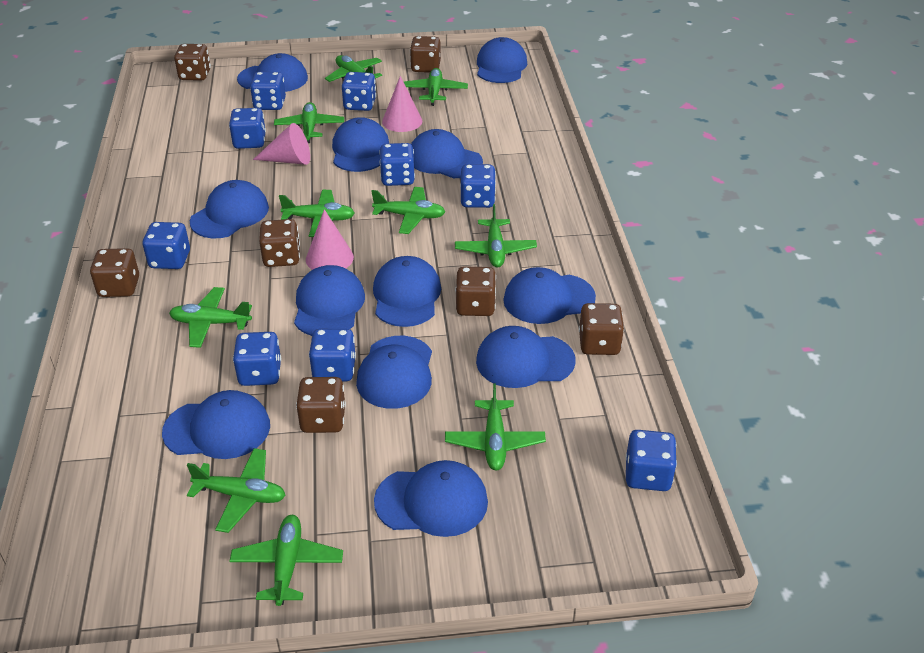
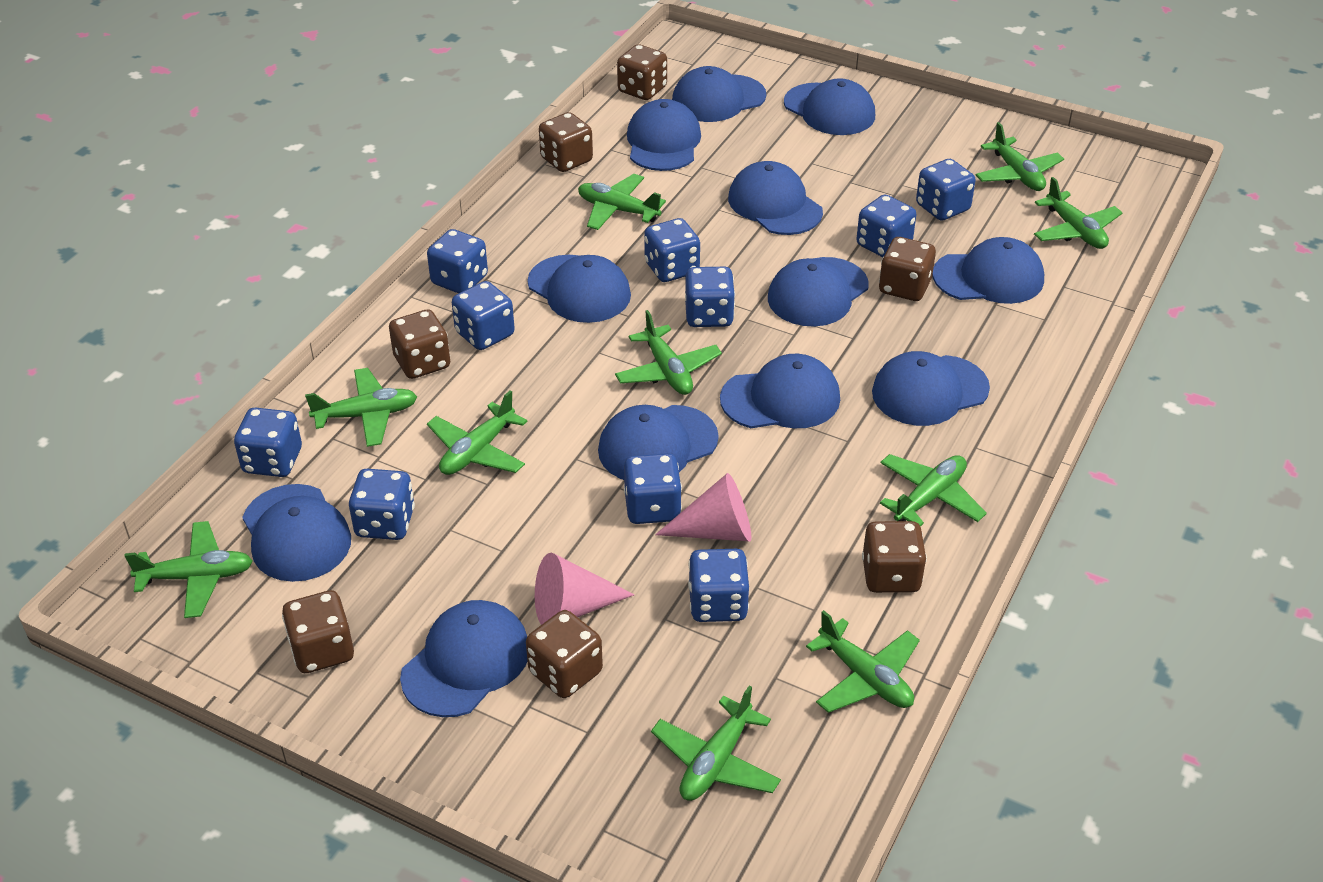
blue dice: [143,222,190,269] [229,108,266,149] [233,332,281,386] [250,72,286,110] [309,329,356,382] [342,72,376,111] [379,143,415,186] [460,164,496,208] [625,430,677,491] = 9 -> [234,407,302,477] [349,469,415,540] [427,229,488,294] [452,281,515,350] [624,453,682,524] [644,218,700,282] [685,267,735,327] [688,549,749,622] [856,194,916,257] [916,159,976,221] = 10
pink cone: [253,123,310,165] [306,209,354,270] [382,76,422,132] = 3 -> [535,553,635,625] [655,473,751,541] = 2

